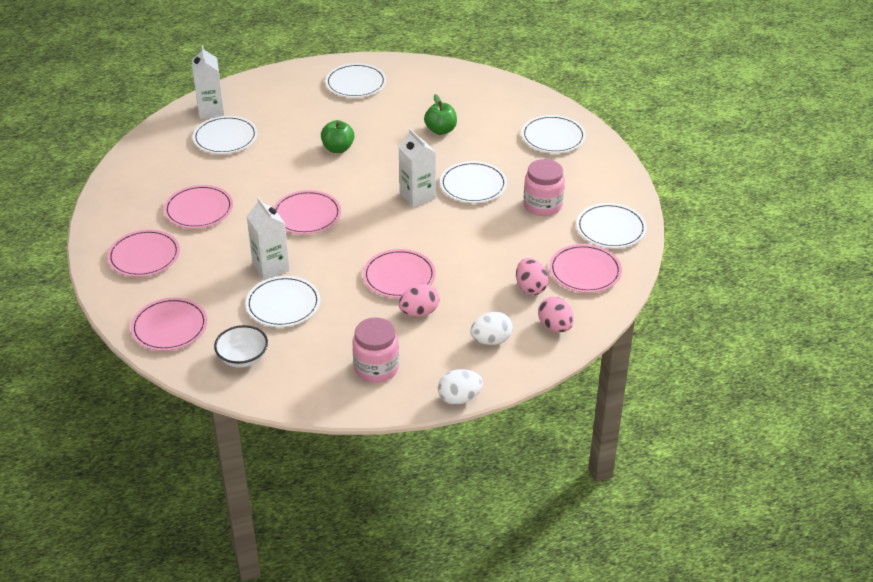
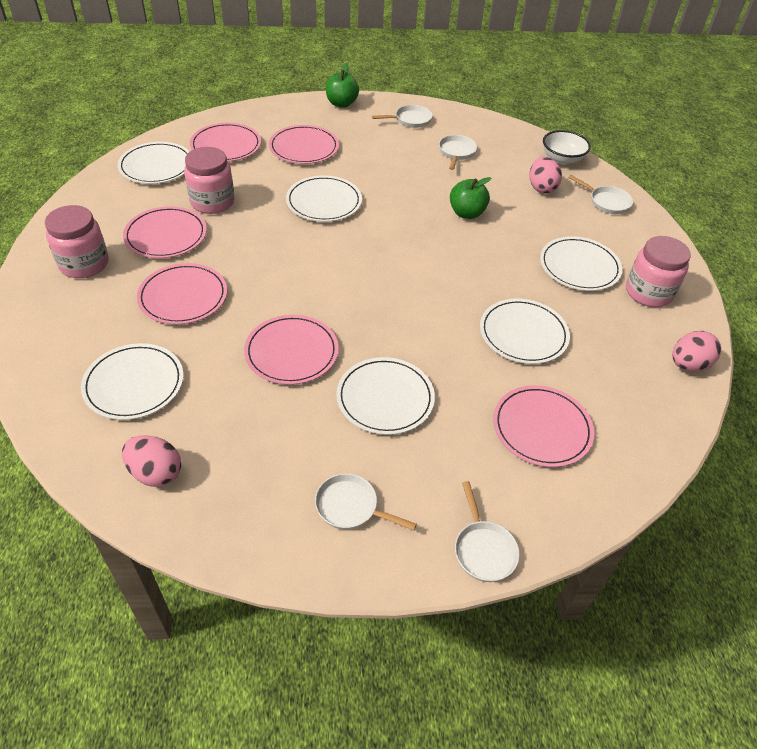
pink jar: [352,318,399,383] [524,159,565,216] = 2 -> [45,205,109,278] [184,147,234,214] [626,236,691,307] = 3
white carton: [192,46,225,119] [247,197,290,280] [399,129,436,207] = 3 -> none = 0
white egg: [438,369,483,405] [470,312,513,345] = 2 -> none = 0
white pan: none = 0 -> [315,473,417,530] [372,105,433,128] [439,135,477,170] [455,481,520,582] [568,175,633,214] = 5

